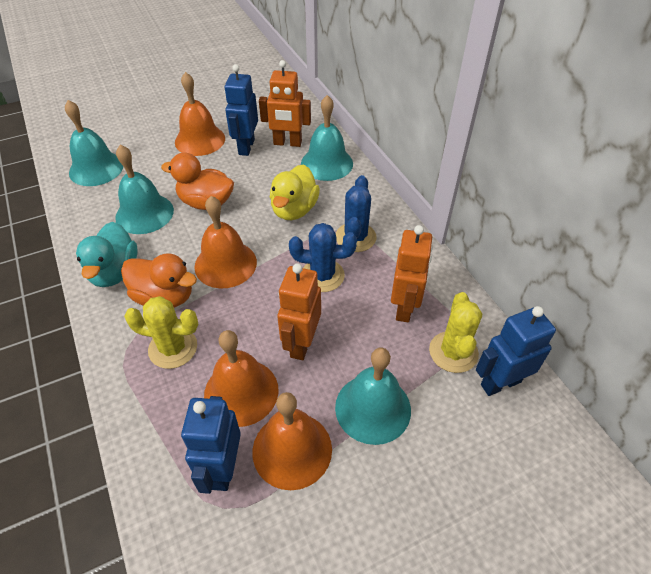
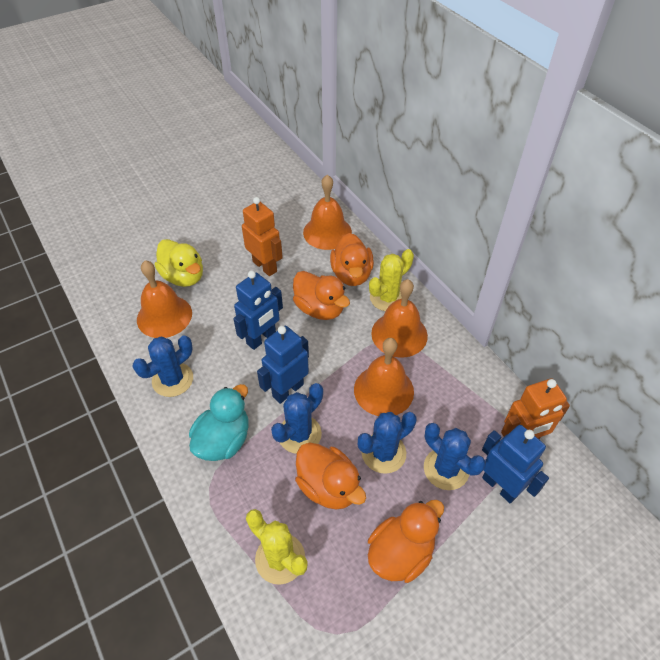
blue cactus: [289,223,357,292] [336,175,376,252] = 2 -> [133,335,193,397] [271,383,323,454] [358,412,417,474] [424,423,486,490] = 4
orange duck: [121,253,197,308] [161,152,234,210] = 2 -> [293,271,350,320] [295,442,366,510] [330,233,374,286] [368,500,444,583] = 4
orange robot: [259,60,311,147] [277,263,321,360] [391,225,433,322] = 3 -> [242,197,283,276] [501,379,570,439] = 2
turquoise bell: [65,100,123,186] [115,145,174,234] [301,95,353,181] [335,348,411,445] = 4 -> none = 0

